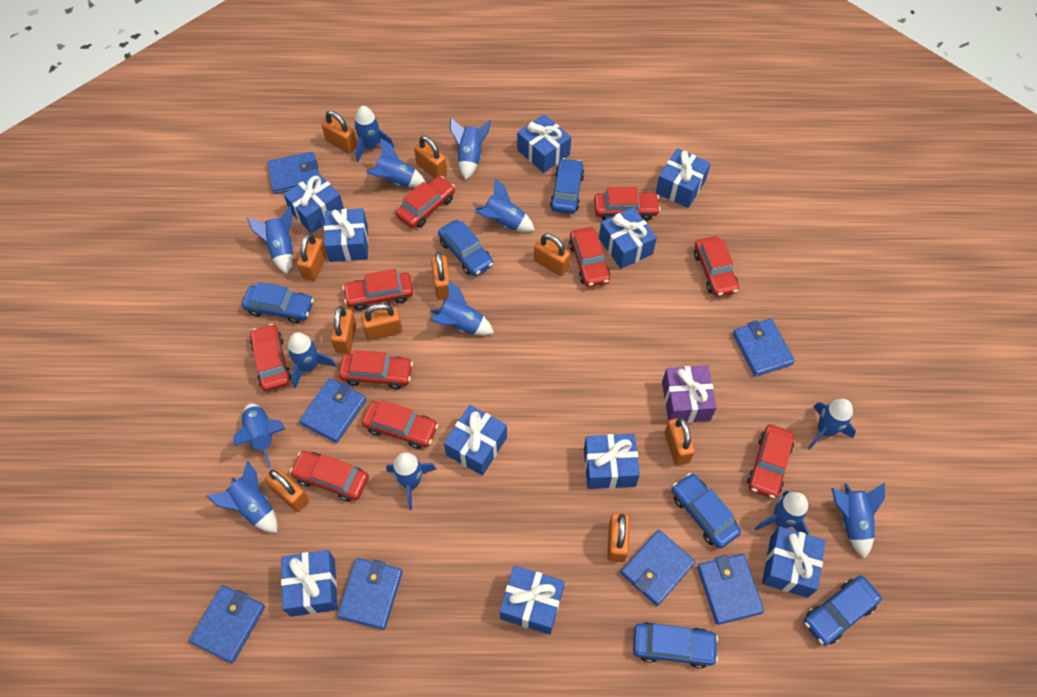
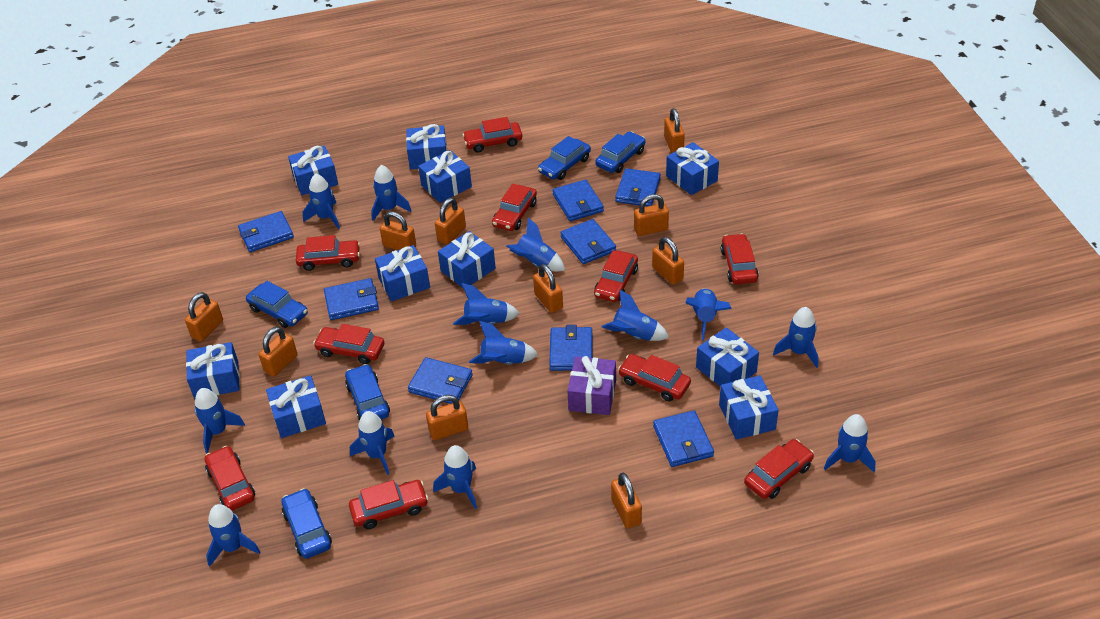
blue car: [242,282,314,324] [438,220,493,276] [550,158,584,214] [633,622,718,669] [672,473,741,549] [804,576,882,645] = 6 -> [246,281,308,328] [281,488,332,559] [345,364,390,421] [538,136,591,180] [595,132,645,173] = 5
blue wallet: [189,585,265,663] [267,152,319,194] [299,378,366,443] [337,558,403,630] [621,530,695,606] [697,554,764,625] [732,318,795,377] = 7 -> [238,211,294,252] [324,278,379,320] [408,357,473,404] [549,325,592,371] [553,179,604,221] [560,219,616,264] [615,168,661,207] [653,410,714,467] = 8

